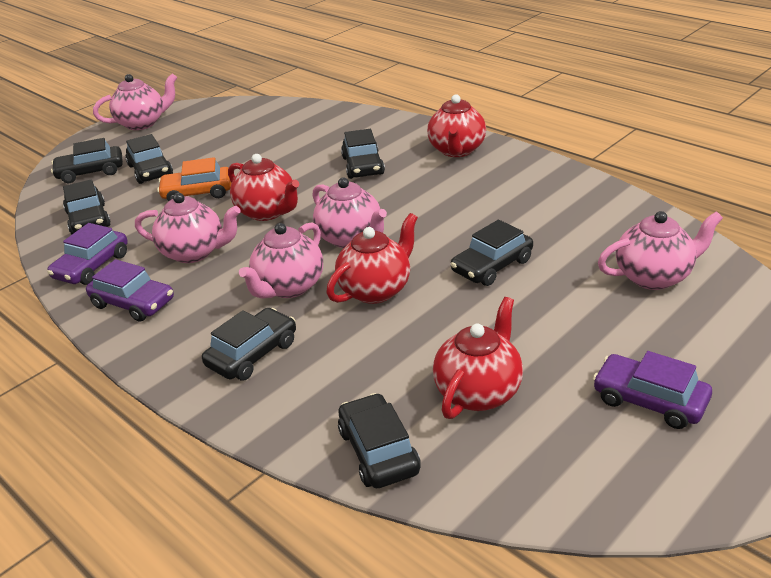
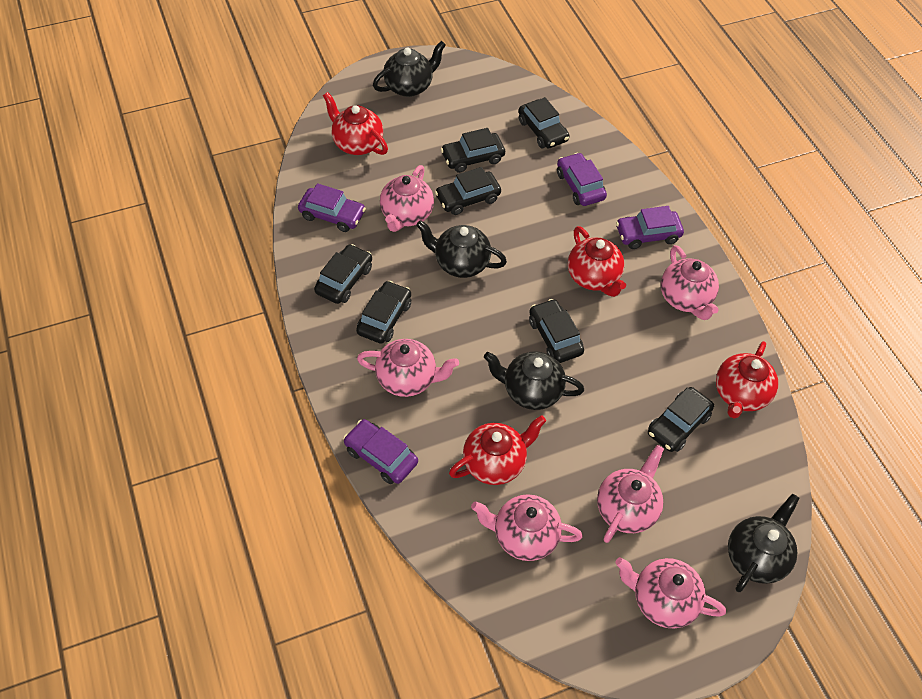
black teapot: none = 0 -> [373,41,446,97] [416,220,507,278] [484,351,584,410] [728,494,799,592] = 4
orange car: [157,157,232,202] = 1 -> none = 0
pink teapot: [93,74,177,130] [135,193,241,263] [239,222,323,298] [312,177,387,248] [598,211,723,290] = 5 -> [357,339,459,397] [380,165,434,232] [471,494,583,561] [597,445,664,543] [615,557,726,628] [661,245,719,320] = 6
purple car: [47,223,128,285] [86,259,174,322] [593,351,712,429] = 3 -> [298,183,366,232] [343,419,418,484] [557,153,607,206] [616,206,684,249] = 4

